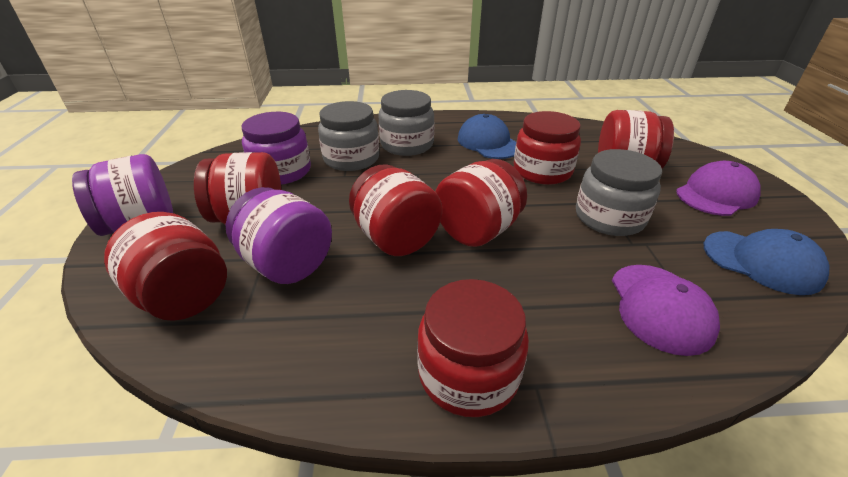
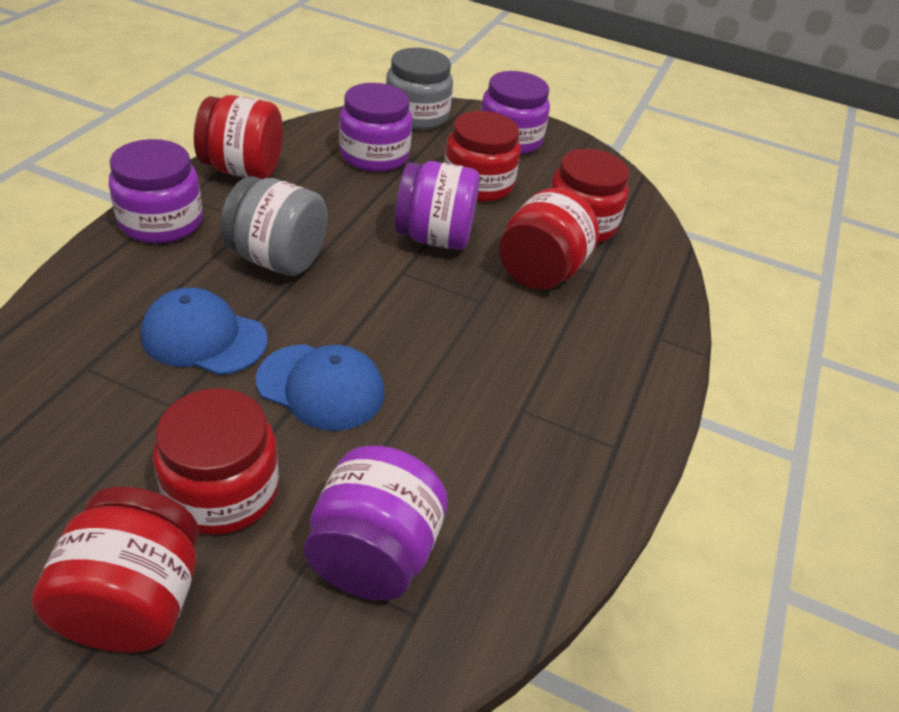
grey jar: [318,101,379,171] [379,90,434,156] [576,149,662,236] = 3 -> [220,177,328,276] [386,48,453,130] = 2
purple cap: [612,265,720,356] [676,161,761,216] = 2 -> none = 0
purple jar: [72,154,173,236] [226,187,332,284] [242,112,311,185] = 3 -> [109,139,203,243] [304,446,448,601] [339,83,412,172] [395,161,480,250] [480,71,550,154] = 5
red jar: [104,212,227,321] [194,152,281,225] [349,164,442,256] [417,279,529,417] [435,159,527,247] [514,111,581,185] [598,110,674,168] = 7 -> [31,486,199,653] [153,388,279,535] [194,95,283,179] [444,111,521,202] [499,188,599,290] [550,149,629,243] = 6

